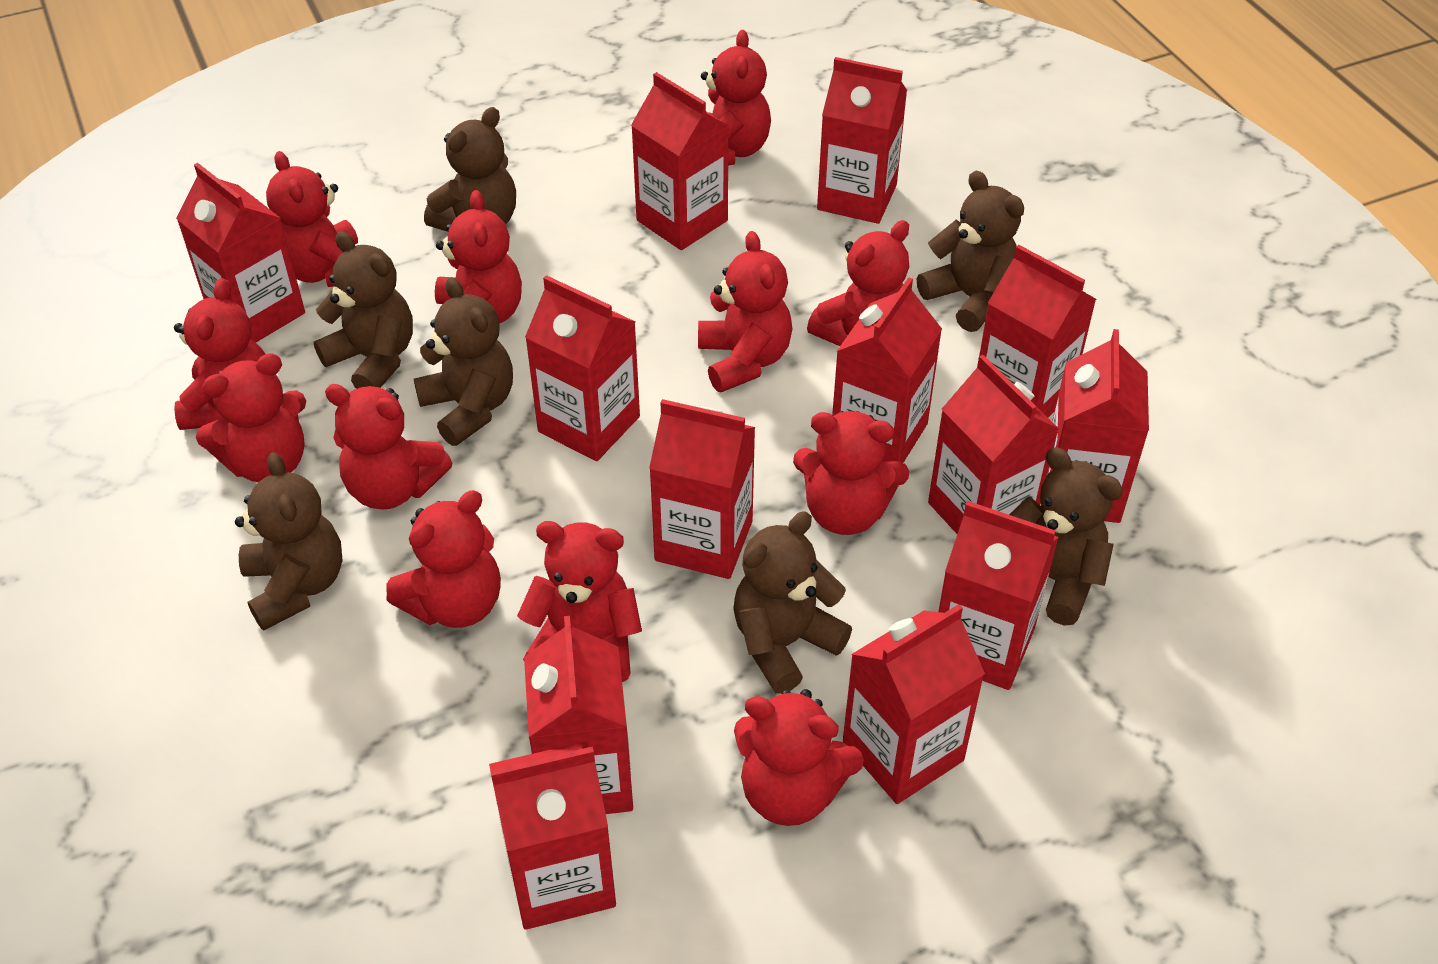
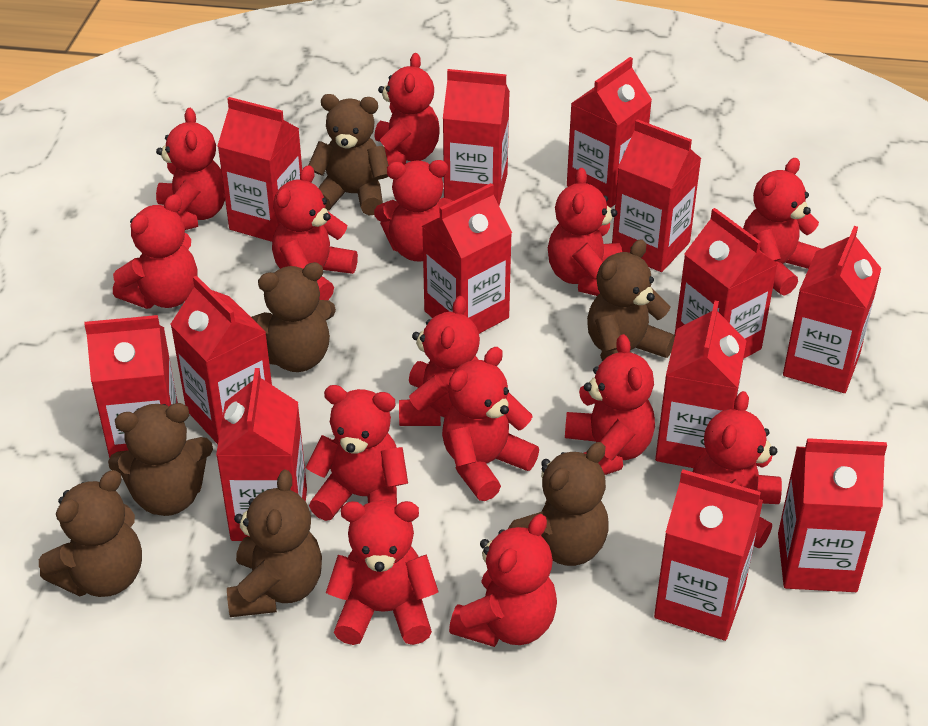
red teddy bear: [174,278,265,430] [196,353,306,482] [266,151,358,287] [325,384,452,510] [386,490,501,628] [435,190,522,324] [517,521,642,682] [698,231,792,392] [701,30,771,165] [734,689,864,826] [793,411,909,535] [807,220,909,346] = 12 -> [113,194,198,309] [156,108,225,230] [272,165,358,300] [306,385,408,521] [326,500,439,645] [374,53,440,165] [374,160,453,261] [399,296,480,426] [442,347,539,501] [449,514,557,647] [548,168,622,296] [565,334,655,475] [693,391,782,548] [743,158,821,296] = 14

